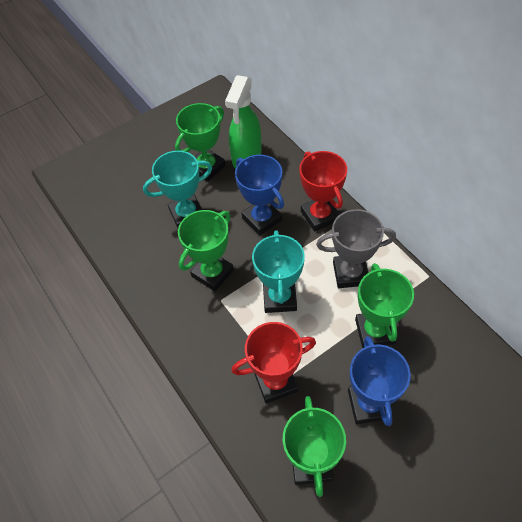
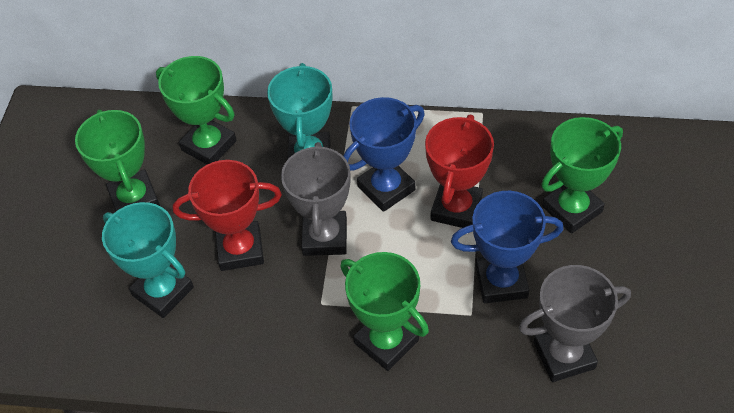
green spray bottle: [225,75,262,169] = 1 -> none = 0
grey trophy: [316,209,396,288] = 1 -> [281,142,351,256] [519,265,631,382] = 2

